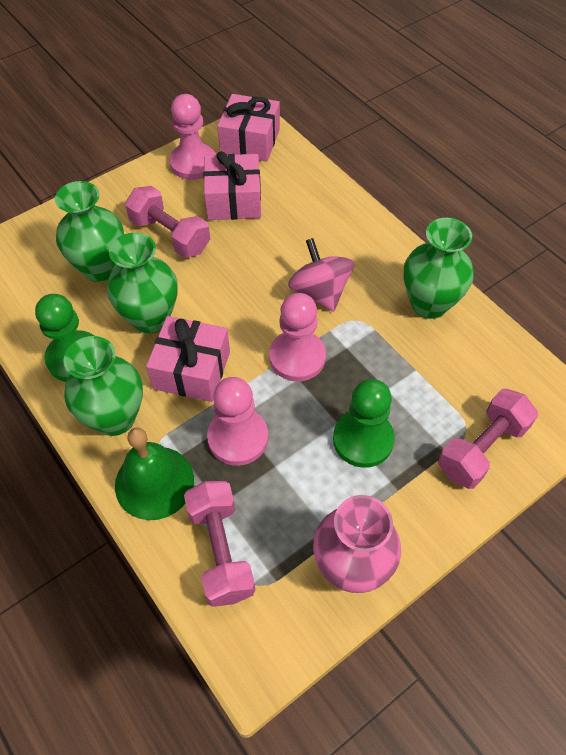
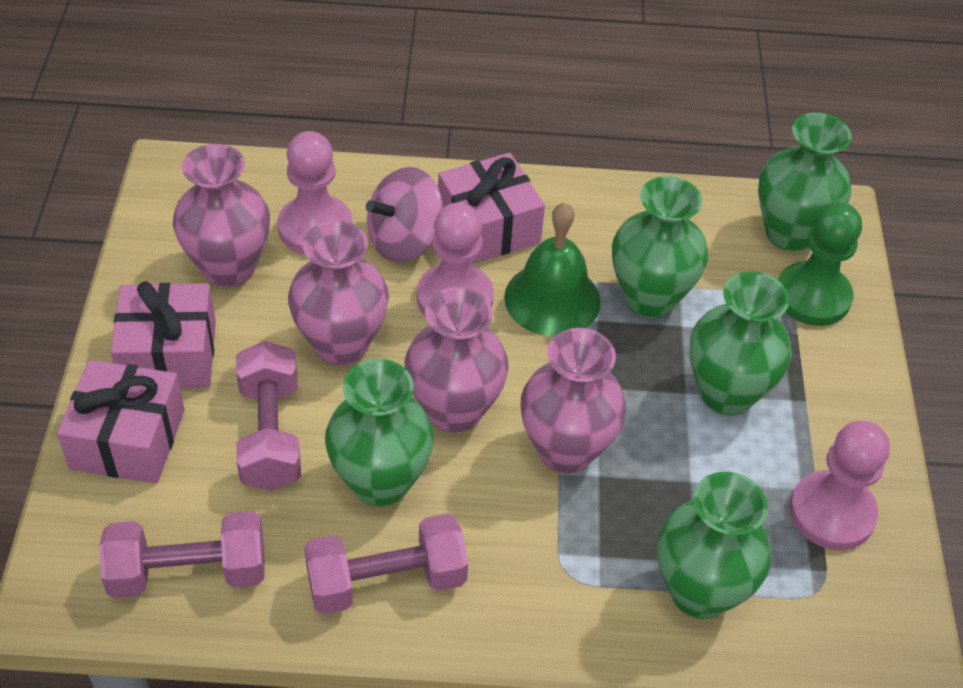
green pawn: [35,294,94,382] [333,379,395,468] = 2 -> [778,202,862,326] = 1
green vase: [55,181,124,282] [63,336,143,436] [107,233,178,334] [404,218,474,319] = 4 -> [325,359,434,507] [612,176,708,318] [657,472,771,619] [689,271,792,415] [758,113,852,251] = 5
pink vase: [313,495,401,593] = 1 -> [173,144,270,287] [288,220,389,365] [405,287,508,433] [521,328,626,474] = 4

